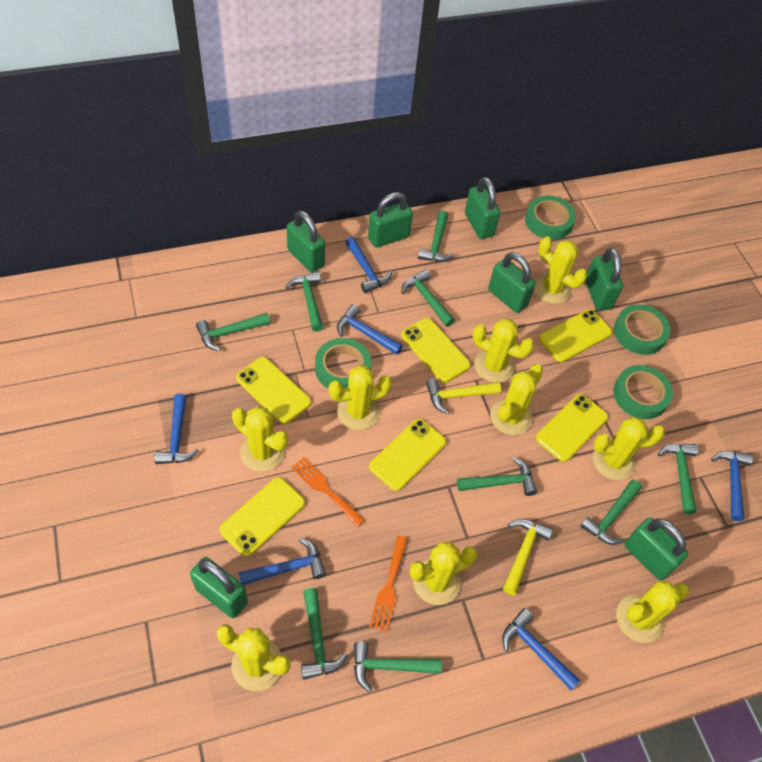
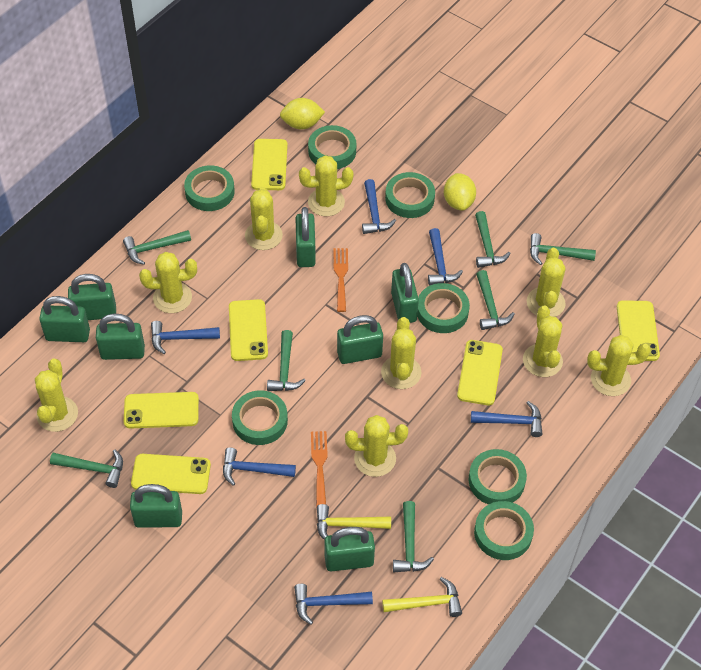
green hammer: [196,313,270,351] [285,271,323,332] [301,588,348,680] [354,641,442,692] [402,270,455,327] [418,210,454,262] [457,457,537,496] [580,479,642,545] [658,444,698,514] = 9 -> [50,449,123,488] [123,230,191,265] [267,330,306,391] [393,501,434,572] [475,211,511,268] [476,270,515,330] [530,233,596,265] = 7
green padlock: [190,557,248,618] [287,210,325,273] [368,192,413,248] [465,177,500,239] [488,252,536,313] [585,248,623,310] [624,518,688,581] = 7 -> [39,296,90,342] [68,274,116,320] [96,314,145,360] [130,484,182,528] [296,207,316,267] [325,527,375,571] [337,315,383,364] [391,263,419,323] = 8
green tape: [315,338,371,389] [525,195,576,240] [613,365,673,419] [614,304,670,355] = 4 -> [184,165,235,211] [232,390,288,445] [308,125,356,169] [385,172,435,218] [417,283,470,333] [469,449,527,504] [474,501,534,560] = 7
yellow lemon: none = 0 -> [280,98,325,129] [444,173,476,211] = 2

